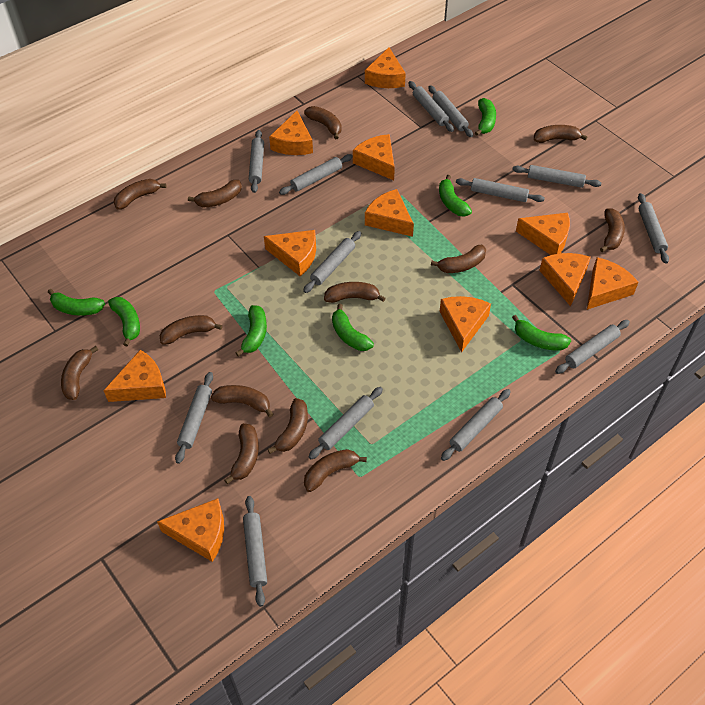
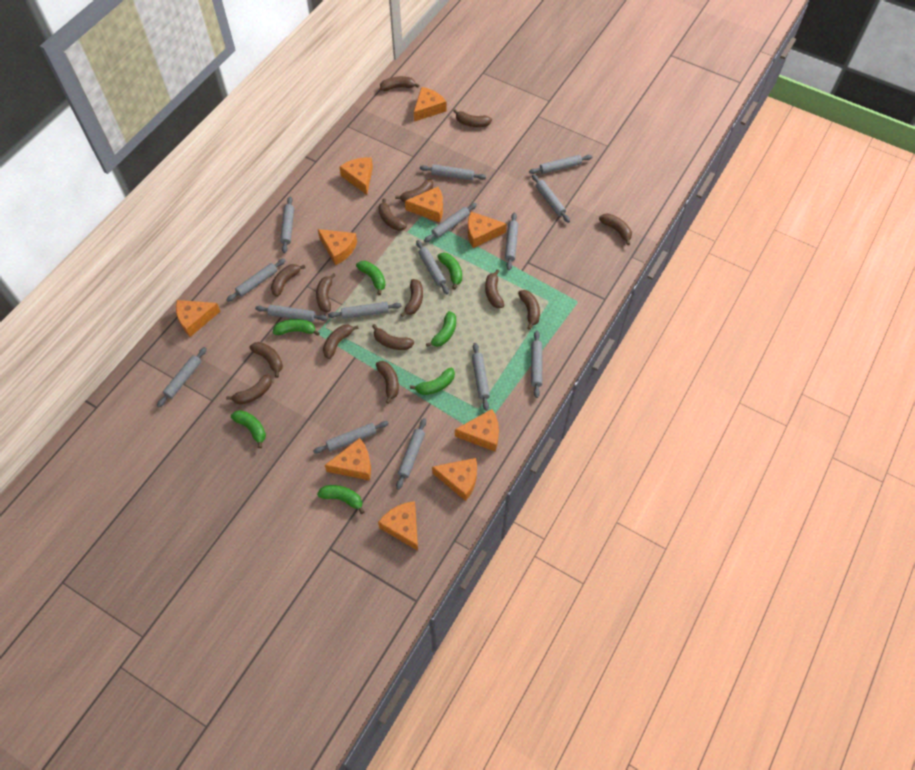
brown banana: [61,346,98,400] [114,179,167,210] [160,315,222,345] [188,180,242,208] [211,385,273,417] [224,423,259,484] [268,398,308,454] [304,106,342,139] [304,449,367,492] [324,282,386,303] [431,245,486,273] [534,125,588,143] [600,208,625,252] = 13 -> [226,374,272,405] [249,342,283,378] [271,264,305,297] [316,273,336,312] [323,325,359,359] [372,324,414,350] [376,361,399,404] [378,198,407,231] [380,76,419,91] [395,179,433,202] [400,279,423,317] [453,109,492,127] [485,269,504,308] [518,290,540,330] [599,213,632,245] = 15
grey rolling pin: [175,372,213,464] [243,496,267,607] [249,130,264,193] [279,154,353,195] [303,231,361,293] [309,387,383,459] [409,81,454,132] [428,85,473,137] [441,389,511,461] [456,178,545,202] [512,165,601,188] [555,320,630,374] [638,193,669,264] = 13 -> [157,347,207,407] [226,259,286,302] [255,305,328,322] [280,196,294,253] [313,421,389,454] [328,302,402,319] [396,418,426,490] [416,240,449,294] [420,164,486,180] [424,203,477,242] [472,343,490,411] [505,213,518,270] [529,155,592,174] [531,331,542,398] [532,174,570,223] = 15
orange cheese: [103,350,166,402] [157,498,224,562] [264,230,316,276] [269,111,313,155] [353,134,395,180] [365,47,406,88] [365,189,414,237] [440,296,491,352] [516,213,570,255] [539,253,591,306] [587,257,638,310] = 11 -> [176,300,220,337] [318,229,357,265] [325,438,371,481] [340,157,373,195] [378,501,418,551] [405,187,443,223] [414,87,446,122] [432,458,477,501] [455,409,499,452] [468,212,506,248] = 10

